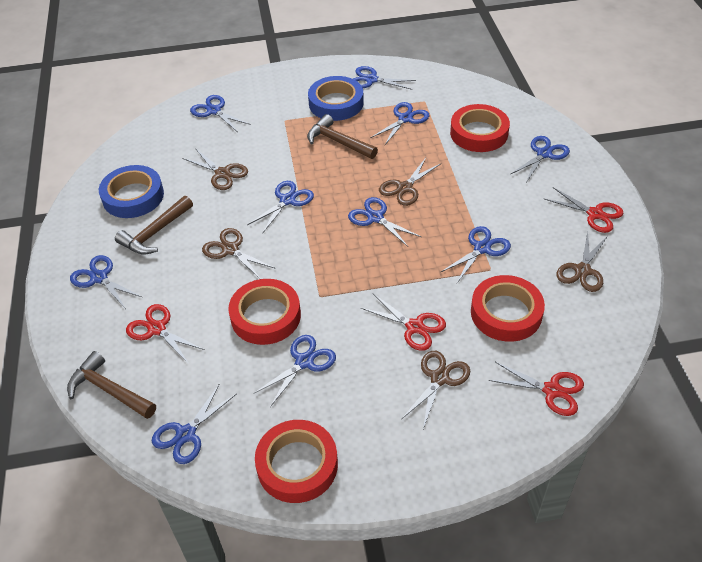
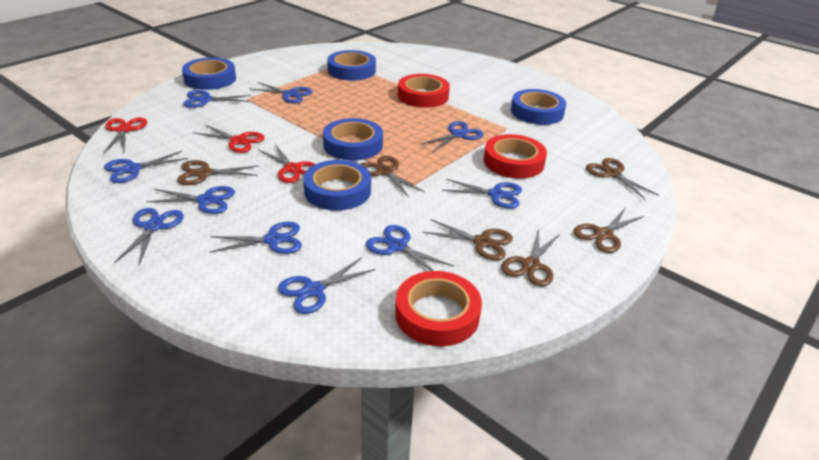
blue tape: [99,165,164,218] [308,76,364,121] = 2 -> [182,57,236,90] [303,160,371,210] [323,118,383,160] [327,50,376,81] [511,89,566,125] = 5
brown hammer: [67,351,156,419] [115,196,193,255] [307,114,378,159] = 3 -> none = 0
brown scissors: [182,148,248,190] [202,228,274,279] [379,158,440,206] [402,351,470,429] [557,232,608,292] = 5 -> [177,160,259,185] [360,156,425,198] [423,219,513,261] [501,229,560,287] [574,209,644,253] [586,158,659,200] = 6
red scissors: [126,304,205,364] [361,294,446,351] [488,362,584,416] [544,187,624,233] = 4 -> [103,118,147,153] [194,124,265,153] [258,143,315,183] = 3
red tape: [228,279,301,345] [255,420,338,503] [450,104,510,152] [471,275,545,342] = 4 -> [395,271,482,346] [398,74,450,108] [484,134,547,179] = 3

